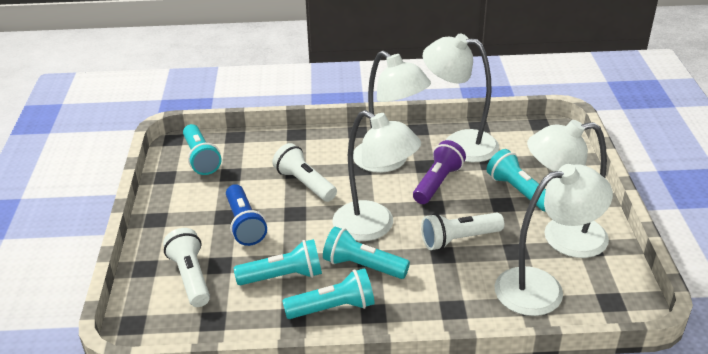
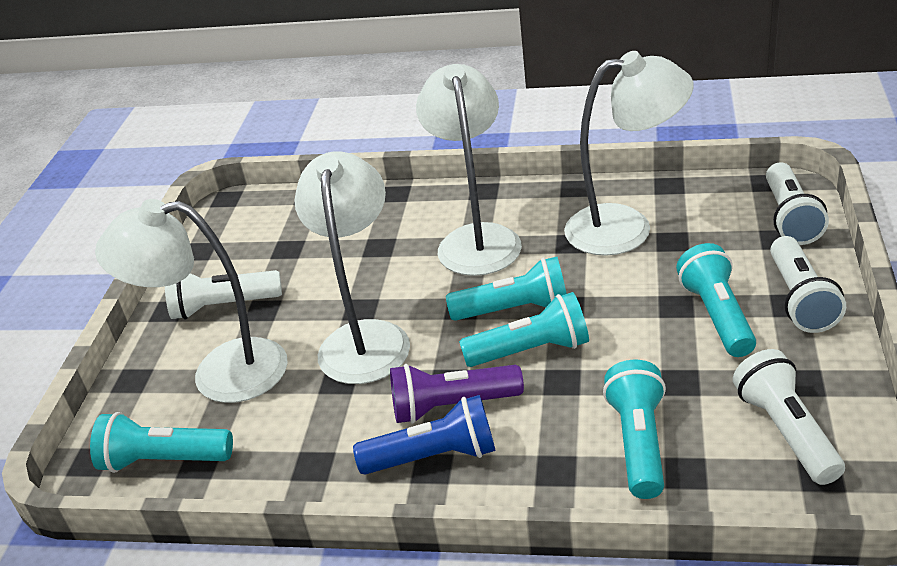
white flashlight: [163,228,210,307] [272,143,337,202] [421,213,504,250] = 3 -> [165,270,282,320] [733,349,845,485] [766,163,829,245] [770,236,846,333] = 4
white lamp: [333,110,421,241] [353,50,431,173] [423,34,499,162] [494,164,613,316] [527,120,609,258] = 5 -> [95,199,288,403] [294,151,410,384] [416,64,522,276] [564,51,694,256] = 4

